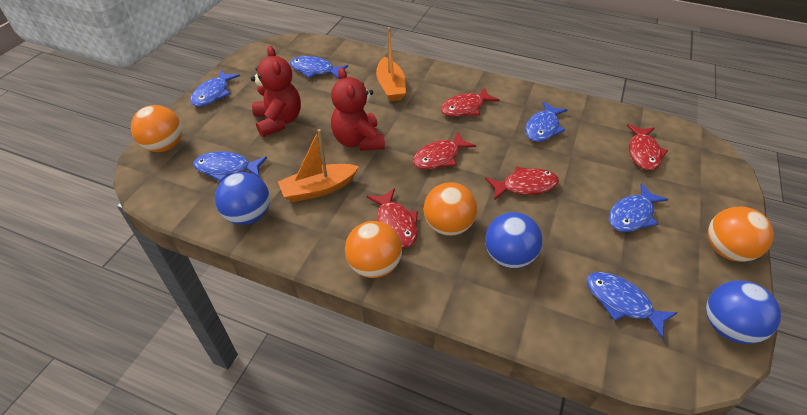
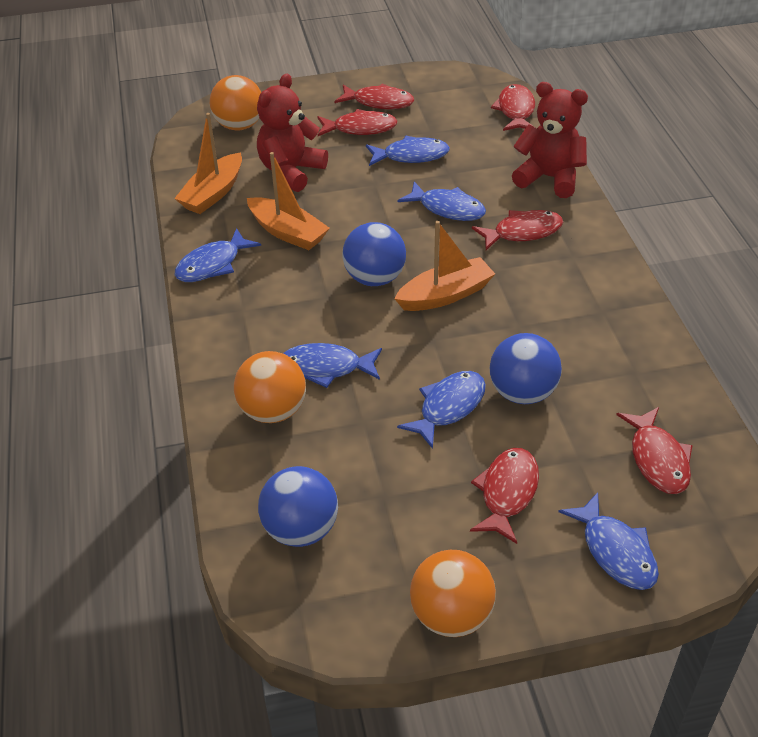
orange ball: [131,105,182,152] [345,221,402,278] [424,182,477,236] [708,207,774,262] = 4 -> [210,75,261,130] [234,351,306,423] [410,550,496,637] = 3
orange boat: [278,129,359,202] [376,27,406,101] = 2 -> [174,113,242,214] [247,152,330,250] [394,221,495,311] = 3
red fish: [366,188,418,248] [413,131,476,170] [440,87,500,117] [485,166,559,200] [627,124,668,170] = 5 -> [317,109,398,136] [335,83,414,109] [470,448,539,544] [472,210,563,250] [491,84,535,131] [616,407,693,494] = 6

